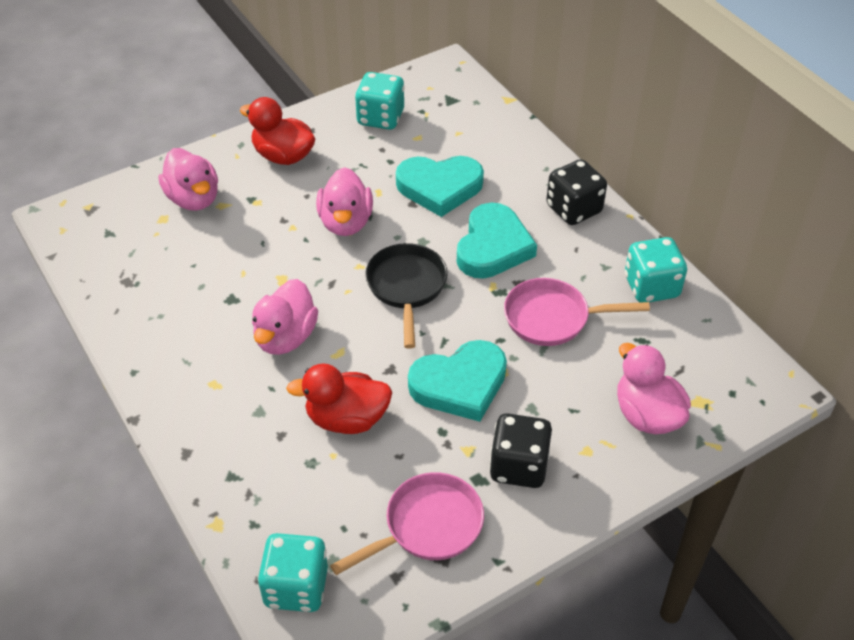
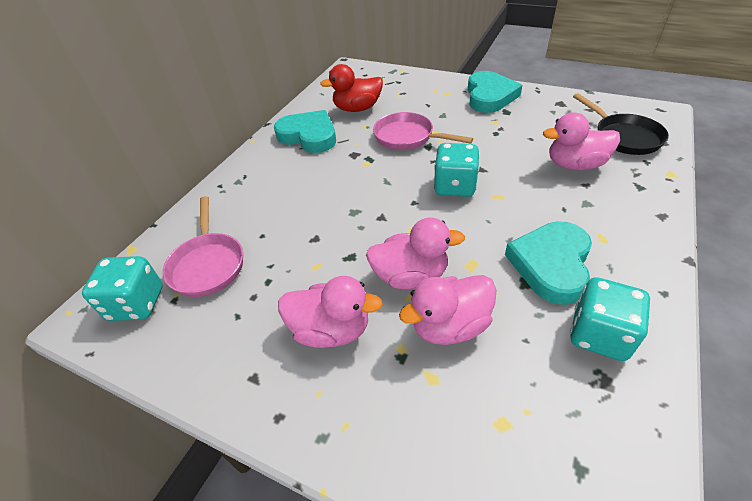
black dice: [489,413,552,488] [546,159,607,225] = 2 -> none = 0
red duck: [240,97,315,165] [286,363,392,434] = 2 -> [320,64,383,112] = 1

